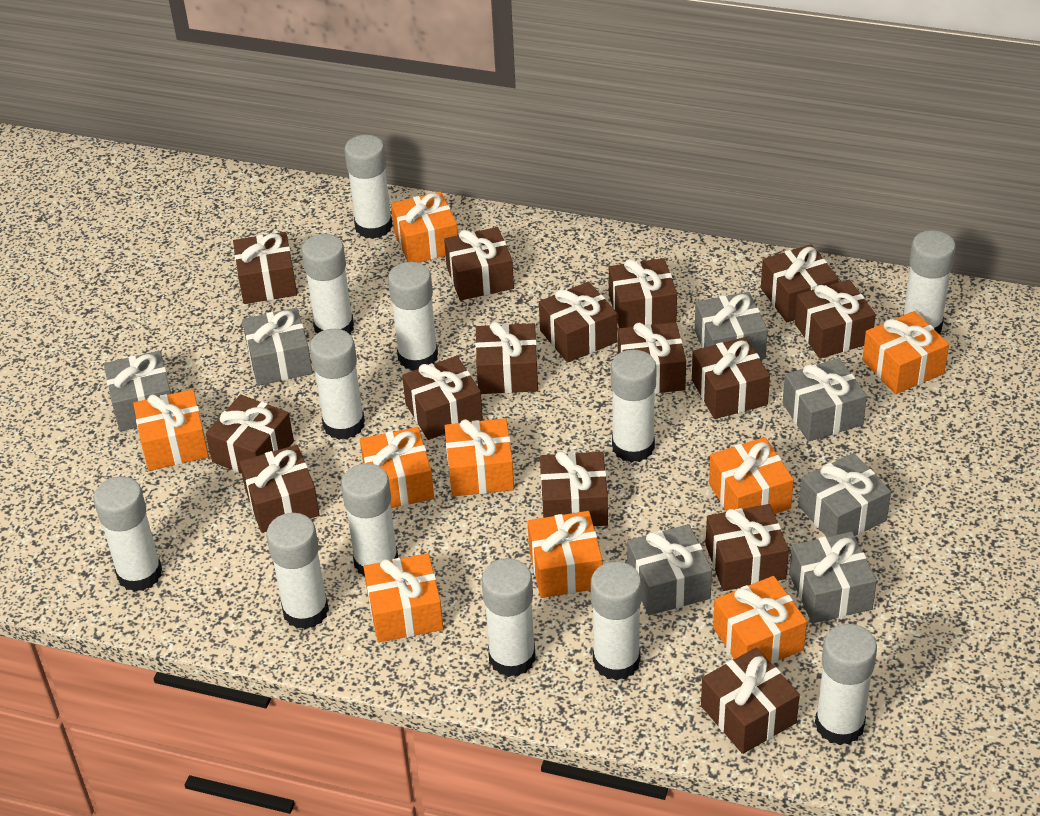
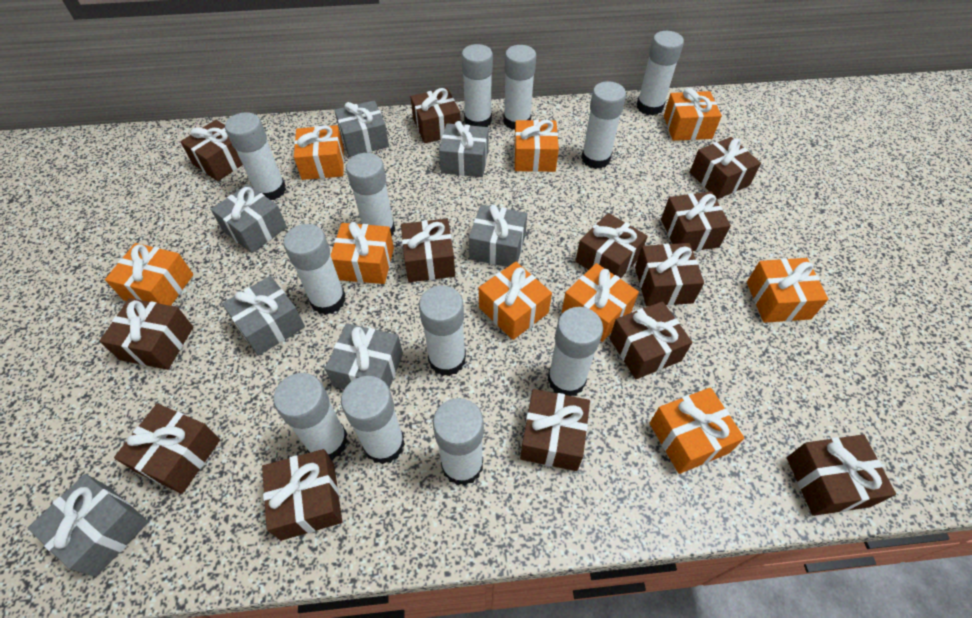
brown gift: [206,394,294,474] [233,232,297,304] [240,445,320,533] [402,356,483,440] [444,227,514,301] [475,322,538,394] [539,282,617,363] [540,451,608,526] [609,258,677,328] [618,322,686,394] [692,337,770,419] [701,648,800,754] [706,504,789,591] [761,244,839,322] [795,280,876,359] = 15 -> [99,298,193,370] [114,403,220,494] [180,120,243,181] [262,449,342,541] [401,219,455,282] [410,88,461,143] [520,389,590,471] [576,213,648,278] [609,301,692,379] [635,243,704,307] [661,191,731,251] [690,137,761,199] [787,434,896,516] = 13

